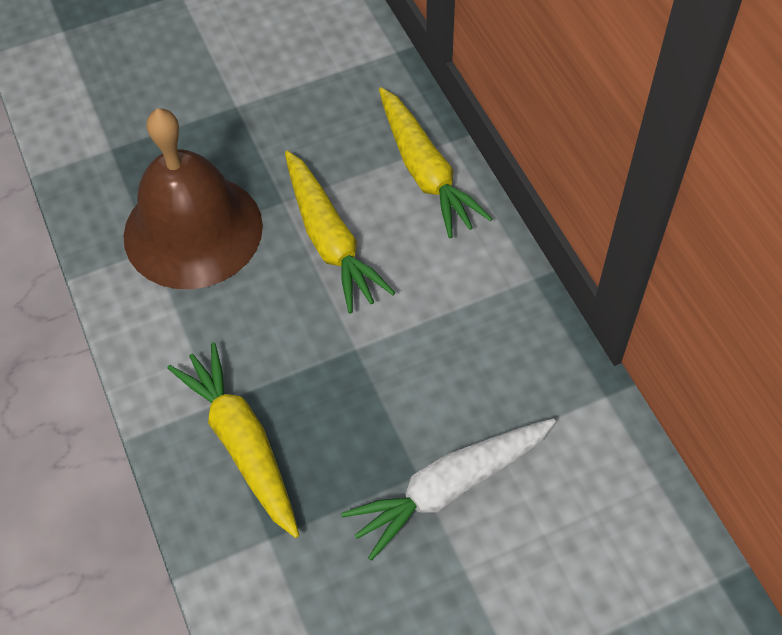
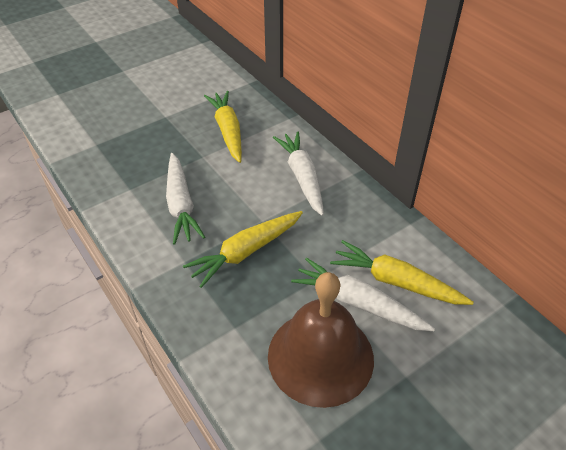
white carrot: [341,418,556,561] = 1 -> [166,153,205,245] [273,131,324,216] [291,258,435,331] = 3

